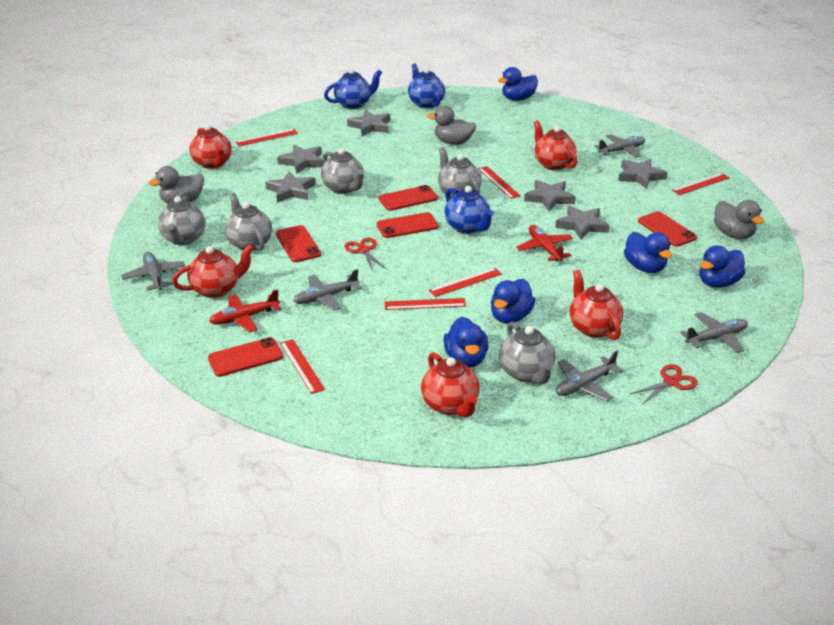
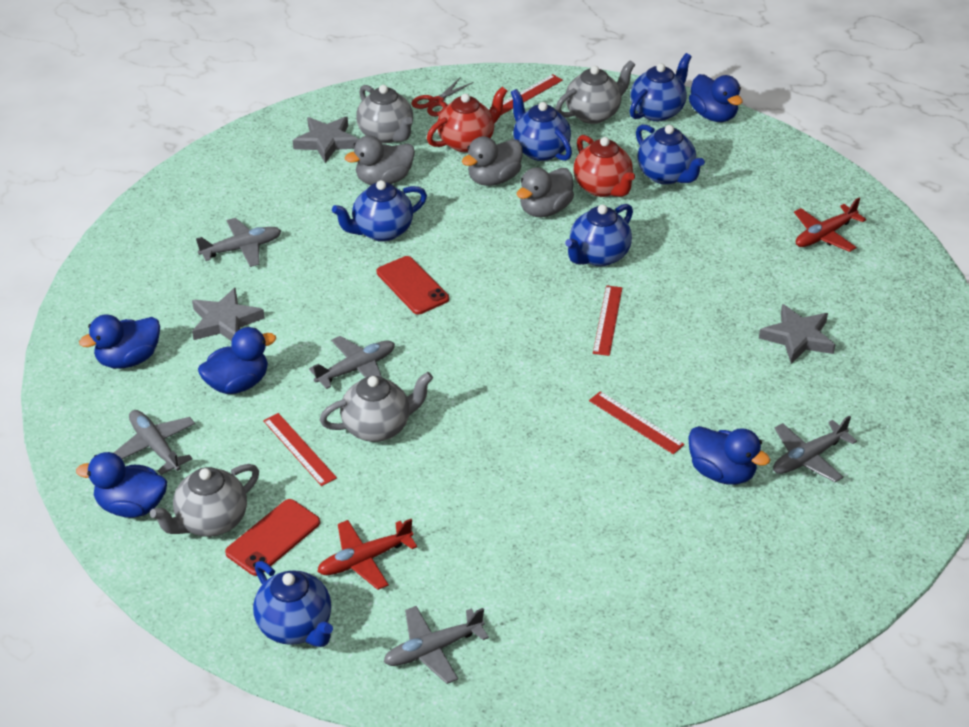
blue teapot: [324,68,382,109] [408,63,445,108] [445,186,494,234] = 3 -> [253,561,333,647] [332,180,427,242] [511,89,572,161] [565,204,633,266] [630,53,692,121] [636,124,705,185] = 6
grey star: [265,171,315,203] [277,145,324,174] [347,110,390,136] [524,180,576,212] [555,205,610,240] [618,159,668,189] = 6 -> [192,288,265,341] [293,117,359,163] [759,304,835,364] = 3
grey teapot: [158,196,206,245] [225,193,272,251] [321,148,364,194] [438,147,482,198] [499,322,555,384] = 5 -> [150,464,259,537] [320,372,433,442] [356,85,413,143] [556,60,635,124] = 4
red phone: [208,337,283,377] [276,225,321,262] [377,212,439,238] [379,185,438,211] [638,211,697,247] = 5 -> [225,499,320,576] [377,256,449,314] = 2
red ruler: [236,129,298,146] [280,339,325,394] [384,298,466,310] [429,268,502,297] [478,166,520,199] [672,173,730,195] = 6 -> [263,413,337,486] [501,74,563,115] [589,391,685,454] [593,285,622,356] = 4
red scissors: [344,238,386,271] [630,364,698,404] = 2 -> [411,78,473,117] = 1
red teapot: [172,244,254,298] [190,124,232,169] [421,352,480,417] [534,120,577,170] [569,270,623,340] = 5 -> [427,87,507,152] [574,135,635,197] = 2

